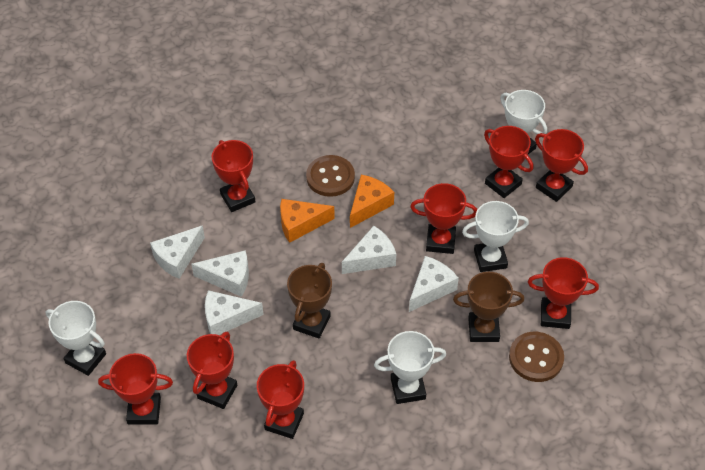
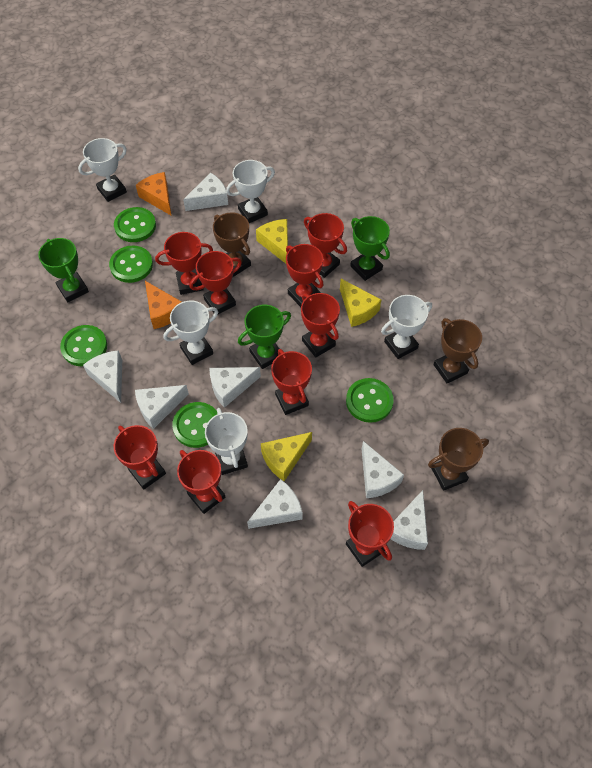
brown button: [306,155,355,197] [509,332,564,382] = 2 -> none = 0
brown trophy: [287,263,332,339] [453,272,524,342] = 2 -> [213,212,251,277] [428,428,489,491] [433,318,482,383] = 3
green button: none = 0 -> [60,325,107,366] [109,246,153,283] [114,207,156,242] [172,402,217,448] [346,378,394,423] = 5
green trophy: none = 0 -> [38,238,89,302] [238,305,291,369] [350,216,390,281] = 3
red trophy: [98,353,173,425] [187,331,237,409] [211,140,255,212] [257,360,304,439] [410,183,477,254] [484,126,533,198] [528,257,599,329] [535,129,588,202] = 8 -> [114,425,166,489] [155,232,213,295] [177,450,225,514] [189,251,242,314] [271,349,312,415] [286,244,323,307] [301,293,340,357] [304,213,347,278] [346,501,394,567] = 9
white cheese: [150,225,205,279] [191,250,249,297] [205,290,264,335] [342,226,396,274] [409,256,459,312] = 5 -> [83,350,122,403] [135,385,189,429] [183,173,228,211] [209,367,261,408] [247,479,303,529] [362,441,404,498] [391,490,428,550] = 7
white trophy: [46,301,106,376] [374,331,446,404] [462,201,529,272] [500,90,547,154] = 4 -> [78,138,127,202] [163,301,218,365] [205,408,248,475] [226,160,275,223] [381,295,432,359] = 5
yellow cheese: none = 0 -> [256,219,288,264] [261,432,312,481] [340,279,381,327] = 3

